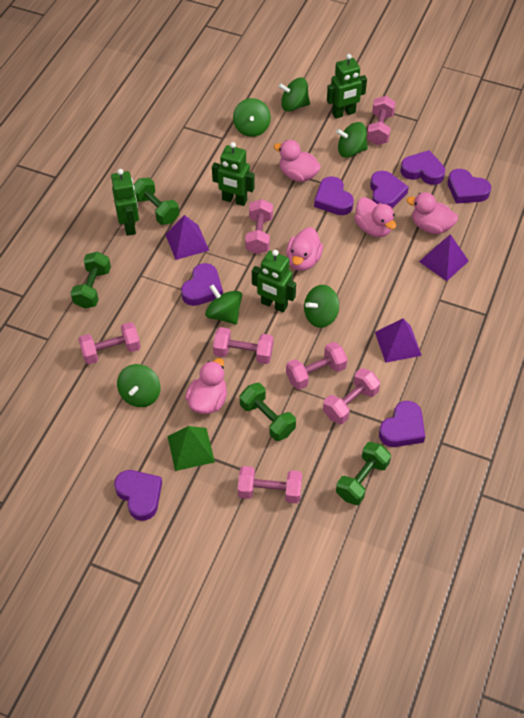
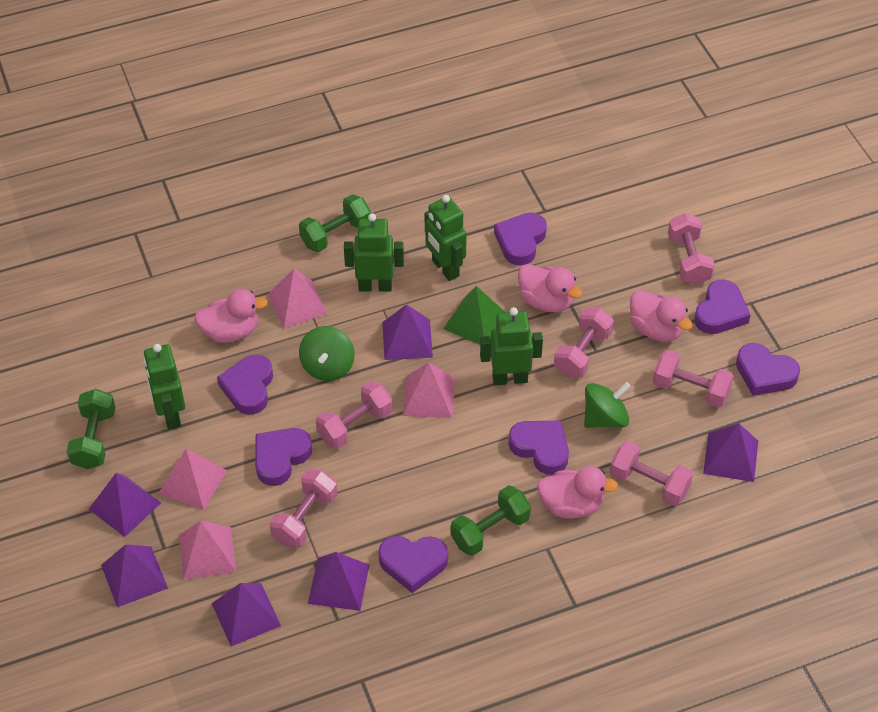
green dumbbell: [70,252,111,309] [134,178,179,225] [240,383,296,441] [336,442,391,505] = 4 -> [67,389,116,469] [299,194,371,252] [451,485,531,556] = 3
green spinning top: [117,364,161,407] [205,284,242,325] [233,98,271,137] [278,78,310,112] [304,285,339,328] [336,122,368,158] = 6 -> [299,326,355,381] [584,382,631,428] = 2
pink duck: [185,358,227,414] [274,140,321,182] [286,227,323,271] [354,197,396,237] [406,192,458,234] = 5 -> [194,289,268,343] [518,264,583,312] [537,466,618,519] [630,290,693,342] = 4
pink dumbbell: [78,322,141,365] [213,327,273,364] [238,466,302,503] [245,199,273,254] [286,342,347,390] [323,368,380,424] [367,96,396,145] = 7 -> [269,469,337,548] [316,381,393,449] [554,308,614,378] [610,441,693,506] [653,350,733,408] [668,213,715,285] = 6
pink pyramid: none = 0 -> [159,448,227,510] [179,521,236,580] [268,269,328,328] [403,362,455,418] = 4
purple pyramid: [165,215,209,260] [375,318,422,363] [419,234,469,281] = 3 -> [89,473,161,537] [101,544,168,607] [212,583,281,646] [308,552,369,611] [382,304,433,360] [703,423,758,482] = 6

